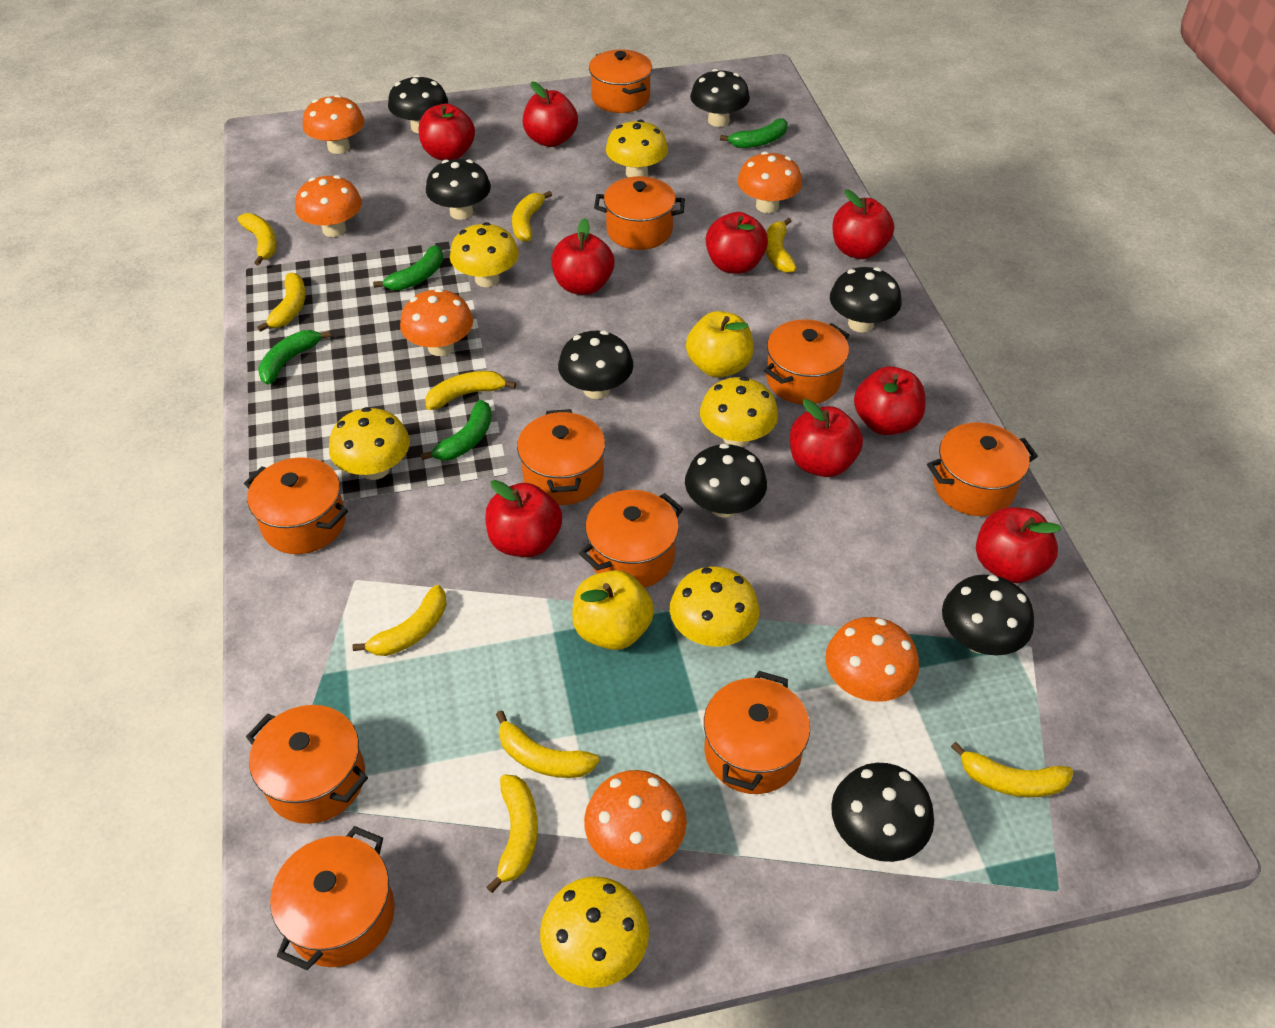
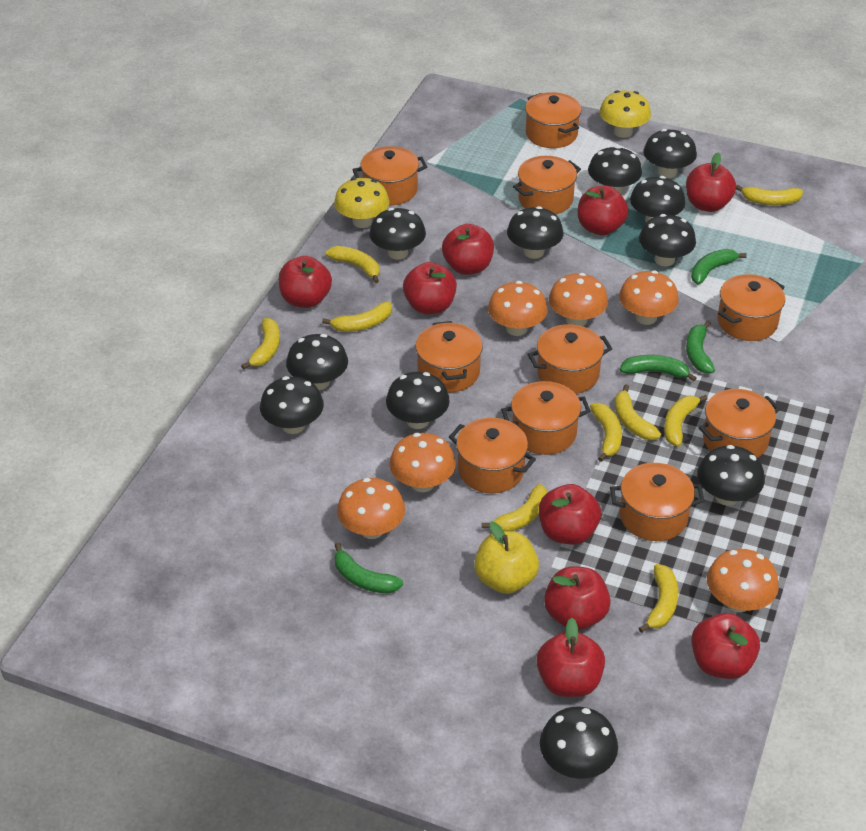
black mushroom: [388,75,448,133] [426,159,491,220] [558,331,634,399] [685,444,767,518] [690,69,750,127] [830,267,902,333] [831,763,934,862] [942,574,1034,656] = 8 -> [260,376,324,434] [286,334,348,390] [369,208,426,260] [386,372,450,429] [507,206,563,259] [540,707,618,779] [588,146,642,194] [630,176,685,222] [639,214,696,267] [643,129,697,178] [697,445,765,506] = 11
yellow apple: [572,570,654,650] [686,311,754,378] = 2 -> [474,521,539,594] = 1
yellow mushroom: [329,407,410,480] [450,222,519,287] [540,876,649,988] [606,119,668,177] [670,566,759,647] [700,376,778,447] = 6 -> [334,178,389,228] [599,90,651,138] = 2

